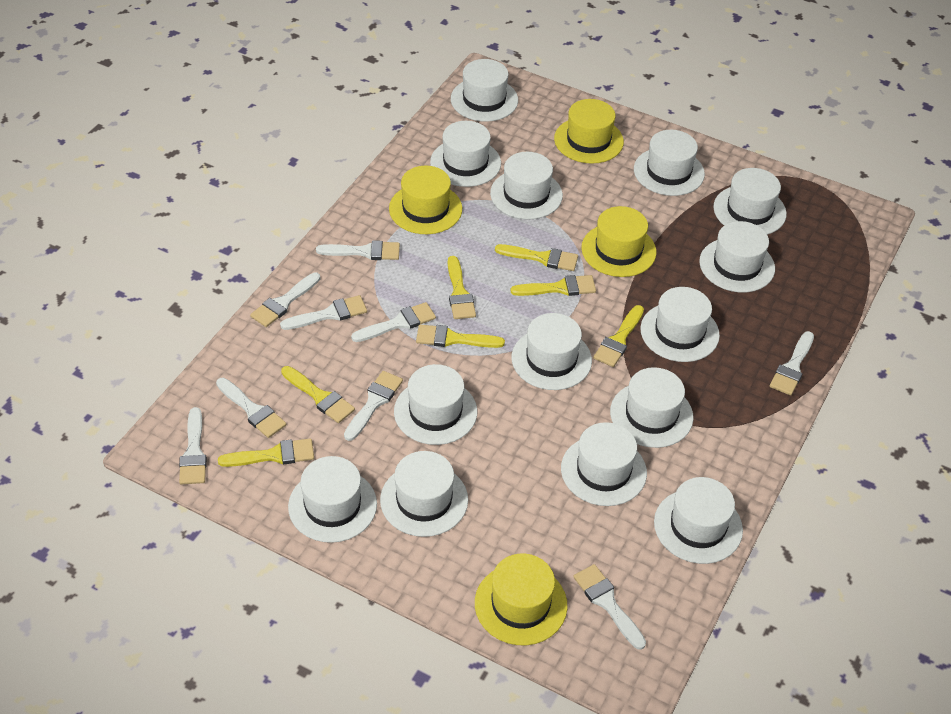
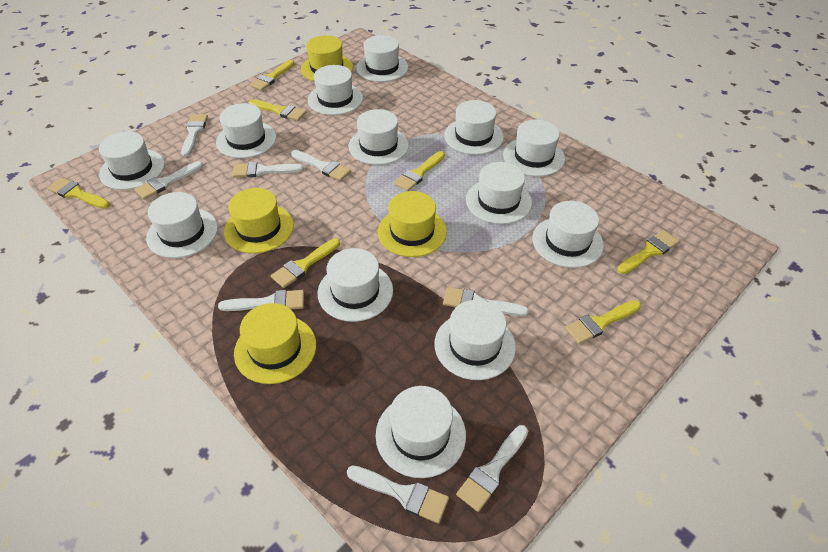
white brush: [179,407,207,484] [216,378,286,438] [250,273,320,327] [280,295,367,330] [316,240,400,260] [344,371,403,441] [351,302,436,342] [573,564,646,650] [770,331,814,395] = 9 -> [135,161,203,199] [181,114,208,156] [218,290,304,311] [233,162,303,177] [291,150,351,181] [347,465,449,524] [443,287,529,316] [456,425,528,512] = 8
white hat: [288,456,377,543] [380,451,468,537] [394,364,477,445] [430,121,501,187] [451,59,518,122] [490,152,563,219] [512,313,592,390] [561,422,647,506] [610,367,693,448] [634,130,705,196] [640,287,720,362] [654,477,743,564] [699,221,775,292] [713,168,787,235] = 14 -> [99,131,165,190] [146,192,218,258] [216,103,276,158] [308,65,363,115] [318,248,393,322] [348,109,409,165] [356,35,408,82] [376,386,466,478] [435,300,516,380] [444,100,504,155] [466,162,532,224] [503,119,565,177] [532,201,604,268] = 13

